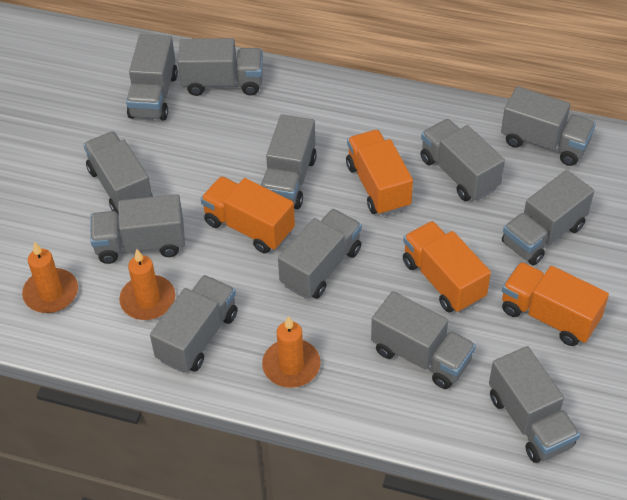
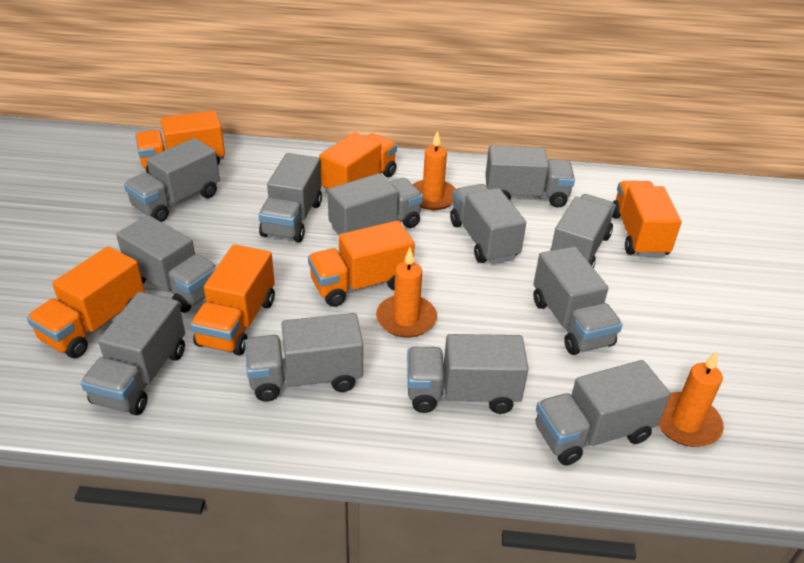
orange truck: [201,176,295,254] [346,130,413,216] [403,221,491,313] [502,262,609,346] = 4 -> [27,246,145,358] [135,111,225,173] [190,244,275,356] [308,221,415,307] [319,132,397,193] [612,181,682,257] = 6

